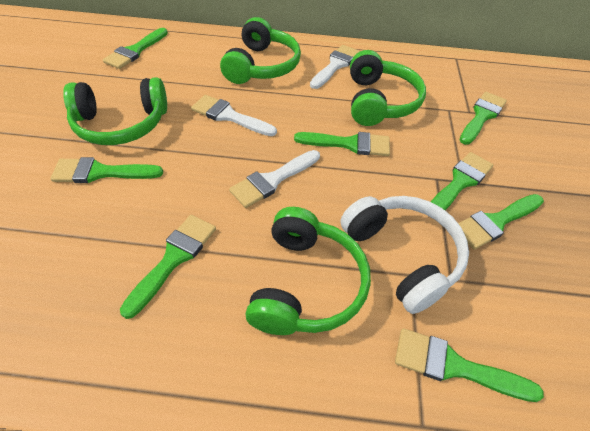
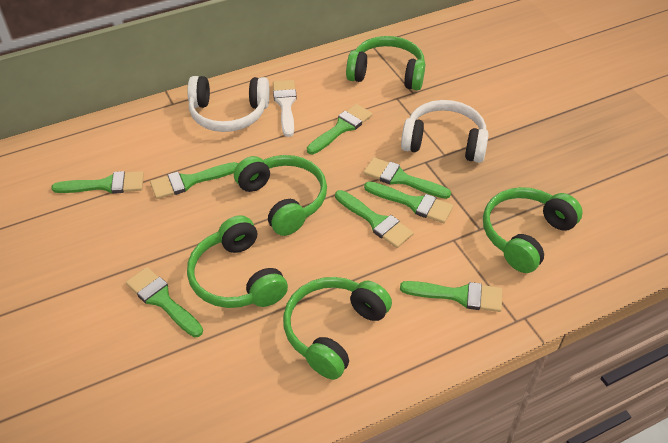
green headphones: [63,77,167,145] [220,17,301,84] [246,207,371,335] [350,50,426,126] = 4 -> [187,216,288,308] [234,155,327,236] [283,277,392,380] [346,36,425,90] [483,187,583,273] = 5
white brush: [191,95,277,136] [229,150,320,208] [310,45,360,89] = 3 -> [273,80,297,137] = 1
white headphones: [340,196,469,314] = 1 -> [187,76,269,132] [401,100,489,163] = 2

